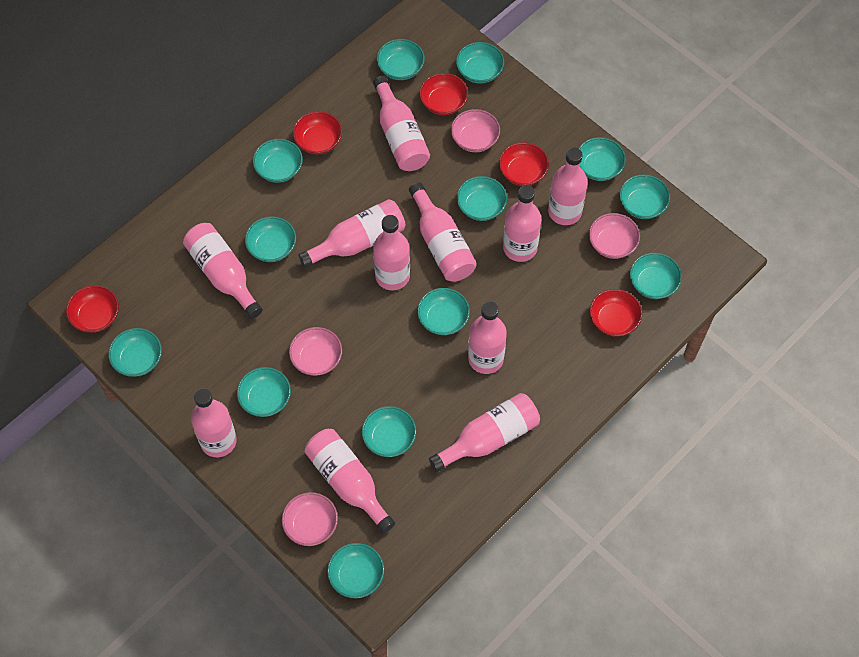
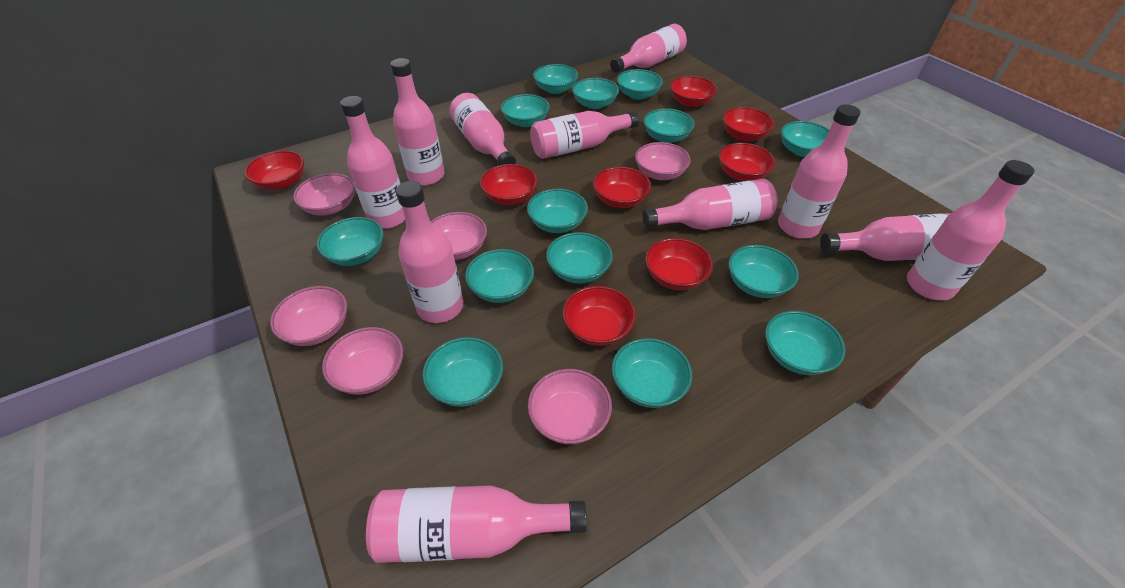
pink bowl: [282,492,338,546] [289,327,342,376] [451,109,500,152] [589,213,640,259] = 4 -> [270,286,347,346] [293,173,355,216] [322,327,403,395] [431,212,487,260] [528,369,612,444] [635,142,691,180] = 6
red bowl: [66,285,119,333] [293,111,342,155] [419,73,468,115] [499,142,549,186] [590,289,642,336] = 5 -> [245,151,304,190] [480,164,538,205] [563,286,636,346] [593,167,651,208] [645,238,713,290] [670,76,717,107] [719,143,775,181] [723,107,775,142] = 8
turquoise bowl: [108,328,162,377] [237,367,291,417] [245,216,296,262] [253,139,303,183] [327,543,384,598] [362,406,416,457] [377,39,425,80] [417,288,470,335] [456,42,504,84] [457,176,507,221] [578,137,626,181] [619,174,670,219] [630,253,682,299] = 13 -> [317,217,384,266] [423,337,503,407] [465,249,534,303] [501,94,550,127] [527,189,588,233] [533,64,578,94] [546,232,613,284] [572,78,619,109] [612,338,692,408] [617,69,663,100] [643,108,695,143] [728,245,799,298] [765,311,846,375] [781,121,829,157] = 14

